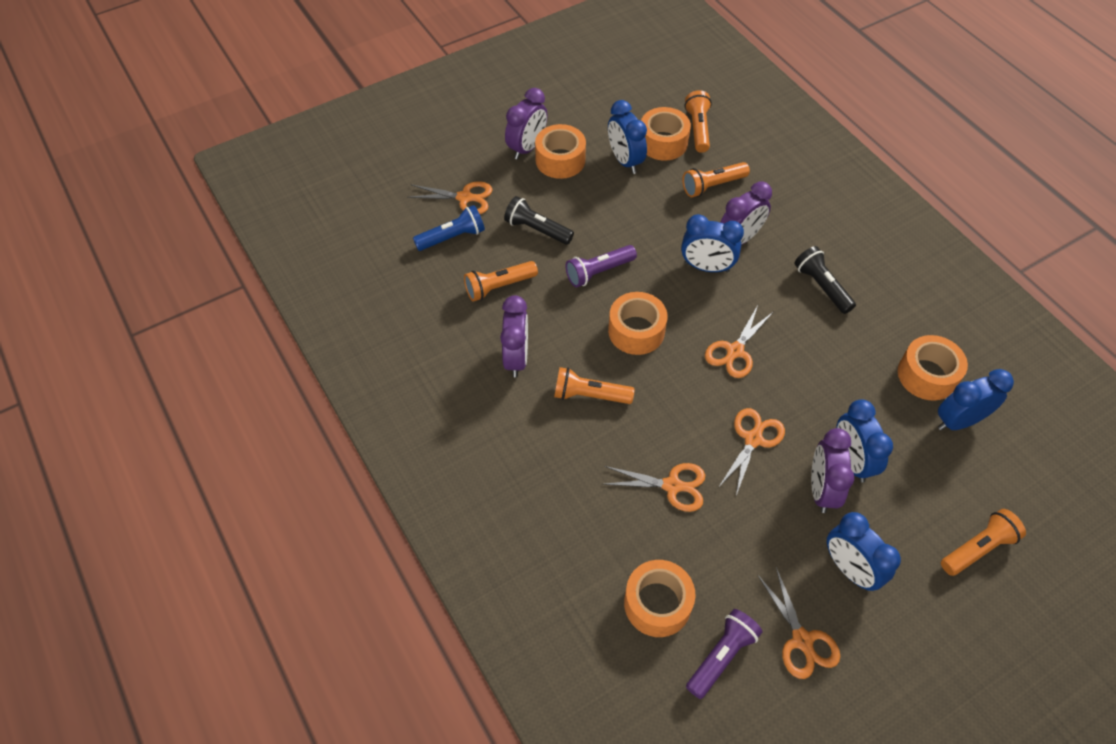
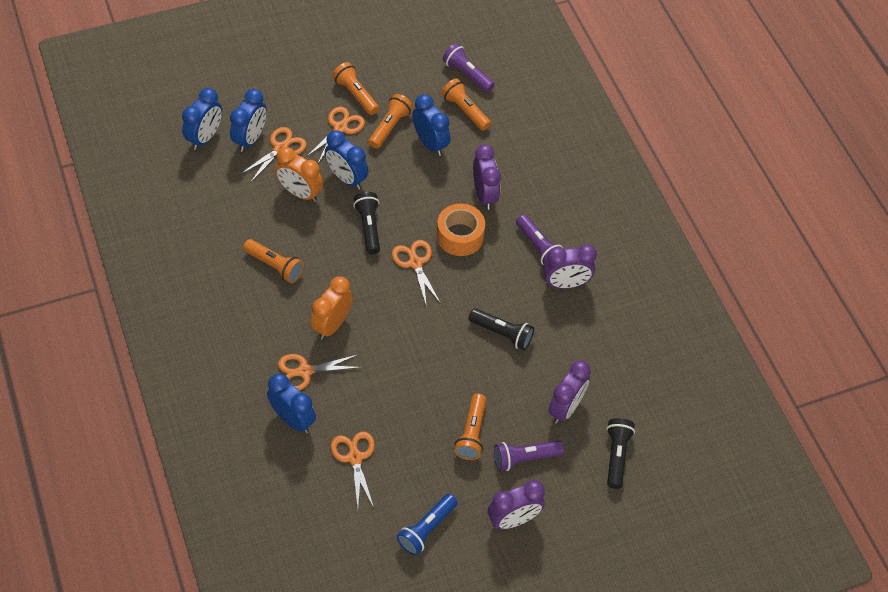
black flashlight: [504,196,574,245] [794,246,856,314] = 2 -> [353,192,380,254] [468,308,534,350] [606,418,635,489] = 3
orange clock: none = 0 -> [275,147,323,202] [311,276,353,340] = 2
orange tape: [535,124,586,179] [608,292,668,355] [624,560,696,637] [641,107,691,160] [898,335,968,401] = 5 -> [437,204,485,256] = 1
purple flashlight: [565,245,637,287] [686,609,763,699] = 2 -> [442,43,495,92] [494,440,564,471] [516,215,563,264] = 3

